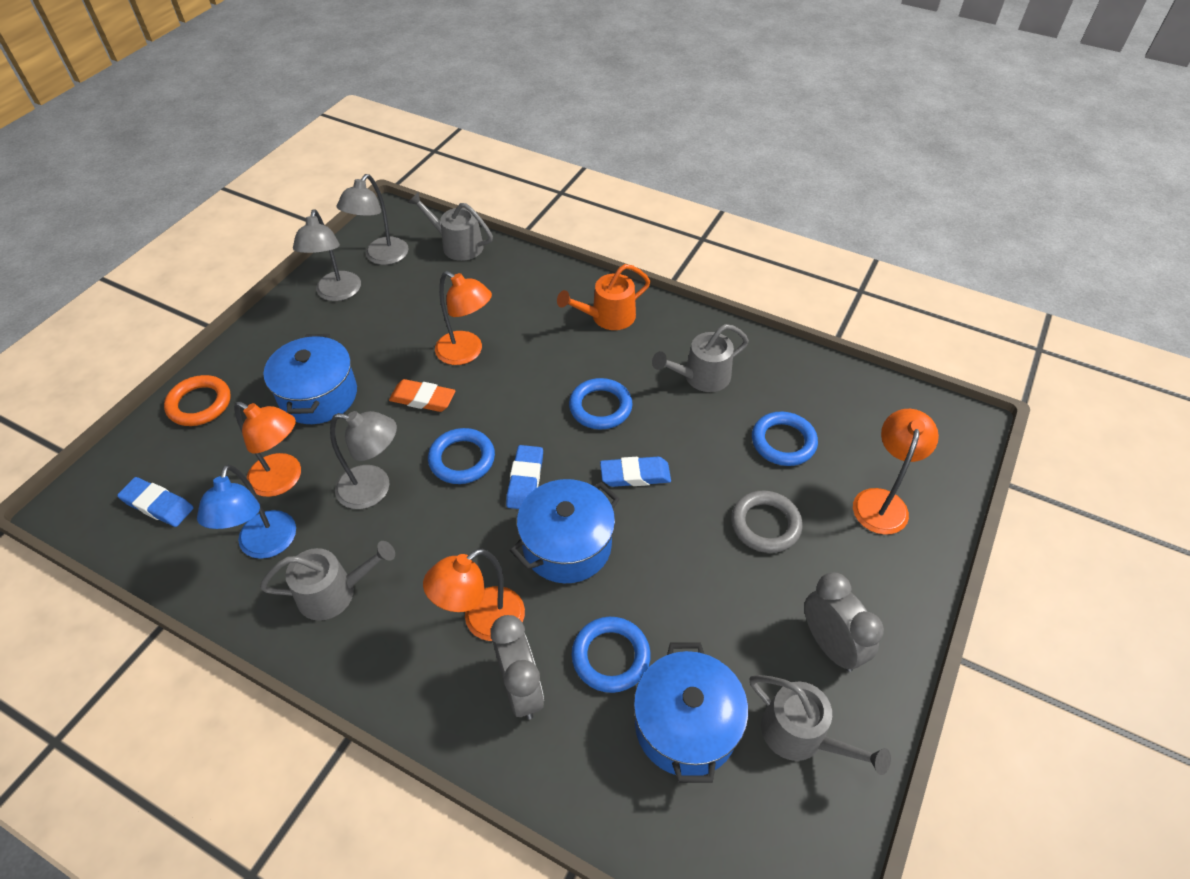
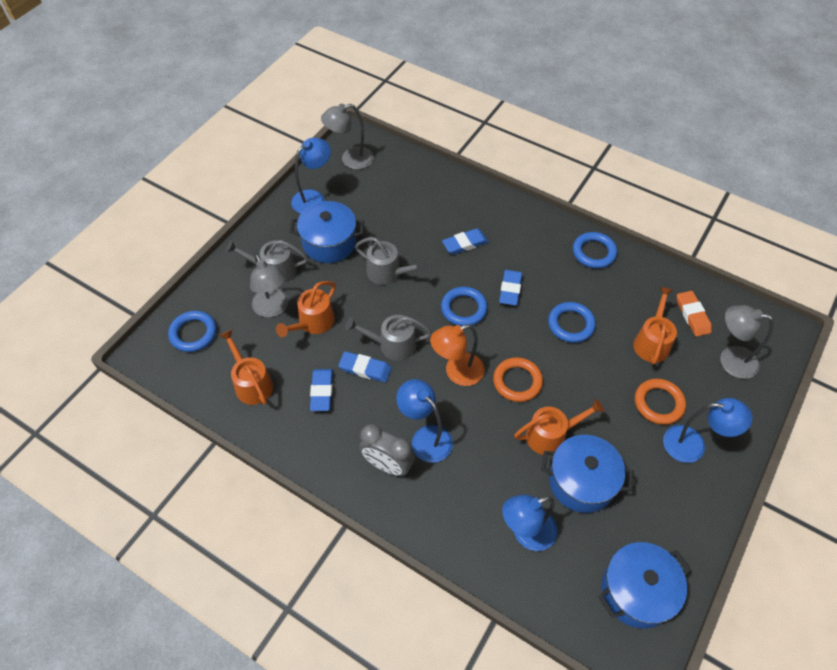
blue eraser: [117,477,194,527] [506,445,543,509] [600,457,671,487] = 3 -> [310,369,333,411] [338,351,392,383] [442,228,488,255] [499,270,522,306] = 4
blue lamp: [197,464,296,559] = 1 -> [291,138,331,214] [396,379,453,463] [502,495,558,551] [663,398,752,463] = 4
grey clock: [491,615,544,720] [804,572,884,672] = 2 -> [359,424,415,476] = 1
grey ring: [731,491,803,553] = 1 -> none = 0
grey watering can: [260,541,395,621] [408,192,493,261] [652,324,749,392] [750,675,891,775] = 4 -> [226,240,308,284] [345,315,432,361] [355,237,427,285] = 3
orange lamp: [234,402,301,497] [423,549,525,641] [435,271,492,365] [853,409,939,535] = 4 -> [430,324,485,386] = 1
orange ring: [164,375,231,426] = 1 -> [493,357,543,402] [635,378,686,425] = 2
orange watering can: [557,264,650,330] = 1 -> [219,329,273,405] [276,281,336,337] [514,399,604,455] [633,287,677,365] = 4

